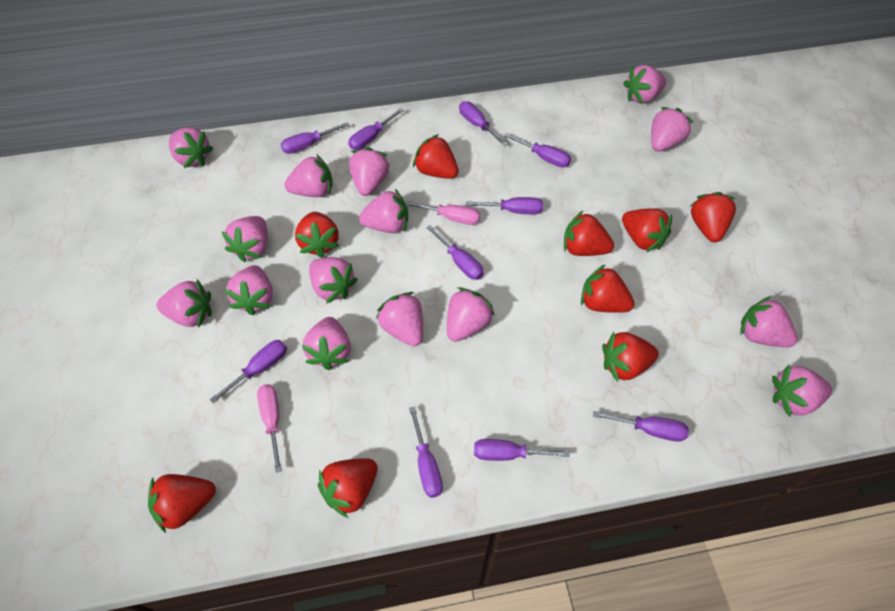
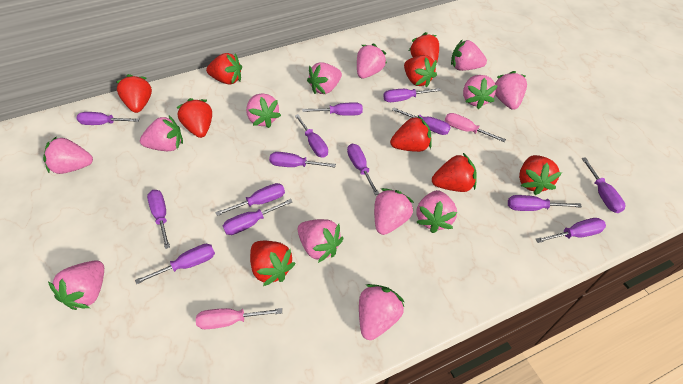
pink strawberry: [157,279,211,328] [169,127,213,168] [221,216,268,262] [224,265,273,315] [284,154,332,197] [302,317,351,370] [309,257,358,304] [349,147,389,196] [359,189,408,233] [376,292,423,346] [447,287,495,342] [623,65,666,104] [651,107,693,152] [741,296,798,347] [772,365,832,417] = 15 -> [43,136,93,174] [48,260,104,310] [140,116,183,151] [246,93,281,128] [298,219,343,263] [307,63,342,94] [357,43,387,78] [359,284,404,340] [374,188,414,235] [416,190,457,233] [451,39,487,71] [463,75,498,109] [495,71,527,110] = 13
purple screwdriver: [210,340,287,403] [281,122,349,154] [348,108,404,150] [409,406,443,498] [426,225,484,280] [459,101,508,147] [466,197,543,214] [474,439,570,461] [504,133,571,168] [593,411,689,442] = 10 -> [77,112,140,125] [135,244,215,284] [147,190,170,249] [215,183,285,216] [223,199,292,235] [269,152,336,167] [295,114,328,157] [302,102,363,116] [347,144,379,195] [383,88,441,102] [392,108,451,135] [508,195,582,211] [536,218,606,243] [581,157,625,213] = 14

